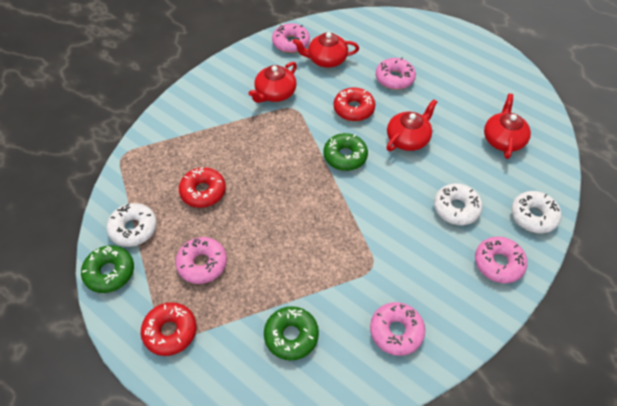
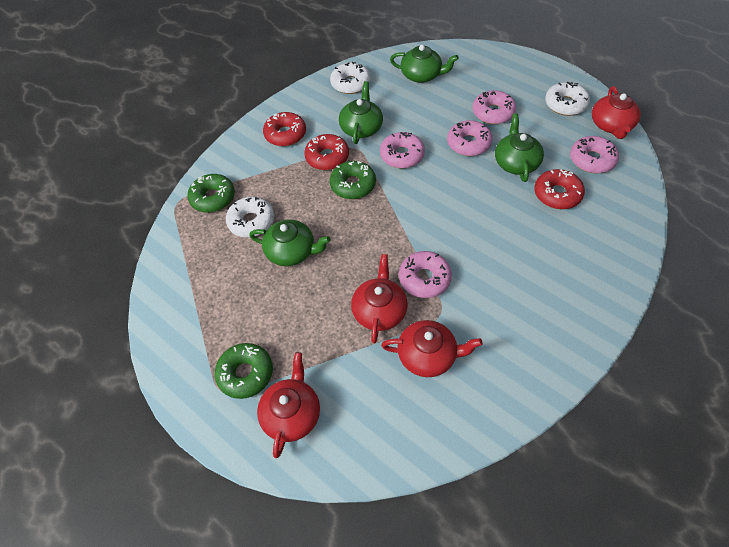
green teapot: none = 0 -> [249,219,331,266] [339,81,383,144] [390,45,459,83] [495,113,544,182] = 4

